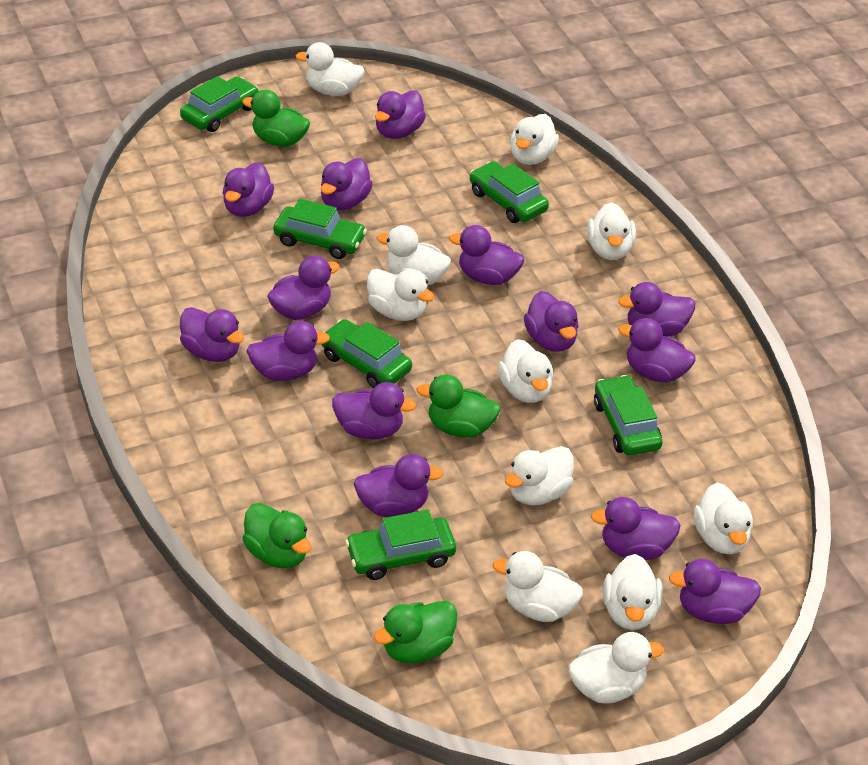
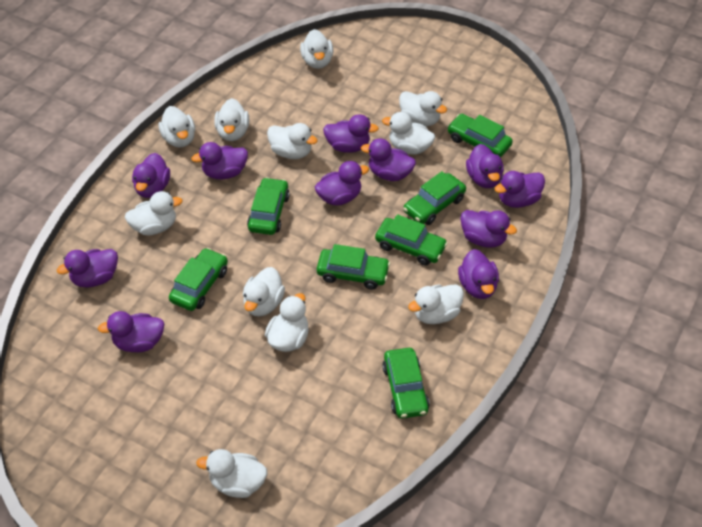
green car: [180,76,259,132] [273,199,367,259] [321,319,412,388] [345,510,456,580] [470,161,549,223] [594,375,663,455] = 6 -> [169,248,228,311] [247,177,290,235] [317,244,390,290] [375,214,448,265] [382,348,430,419] [403,171,466,225] [447,114,513,157] = 7
green duck: [242,89,310,147] [242,503,311,568] [374,601,457,663] [416,375,501,438] = 4 -> none = 0
purple duck: [180,307,244,362] [223,162,274,217] [246,321,330,381] [267,256,340,320] [321,158,373,211] [332,382,417,440] [354,454,444,517] [375,91,426,139] [449,225,524,285] [524,291,579,352] [591,497,681,560] [618,282,695,337] [618,318,696,383] [669,559,761,624] = 14 -> [57,249,118,287] [98,311,164,352] [132,153,170,198] [191,142,248,179] [315,161,369,205] [323,114,379,153] [361,139,416,181] [458,249,499,299] [460,210,517,248] [466,144,504,188] [494,171,545,208] = 11

